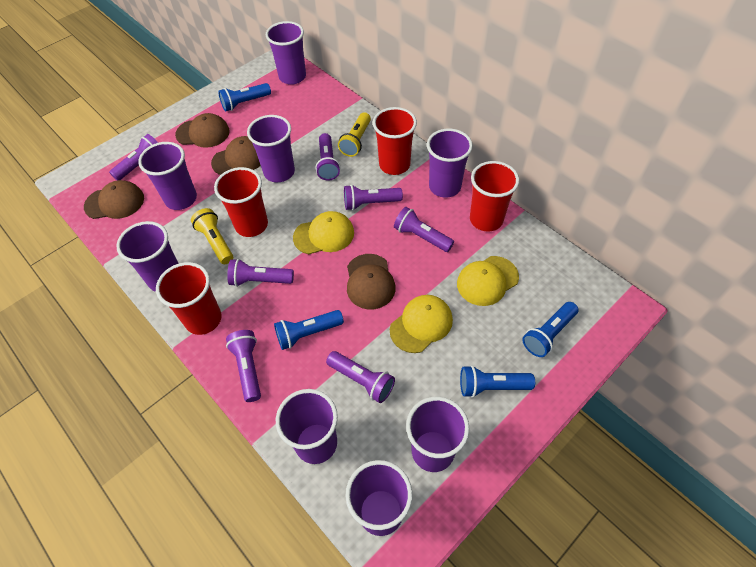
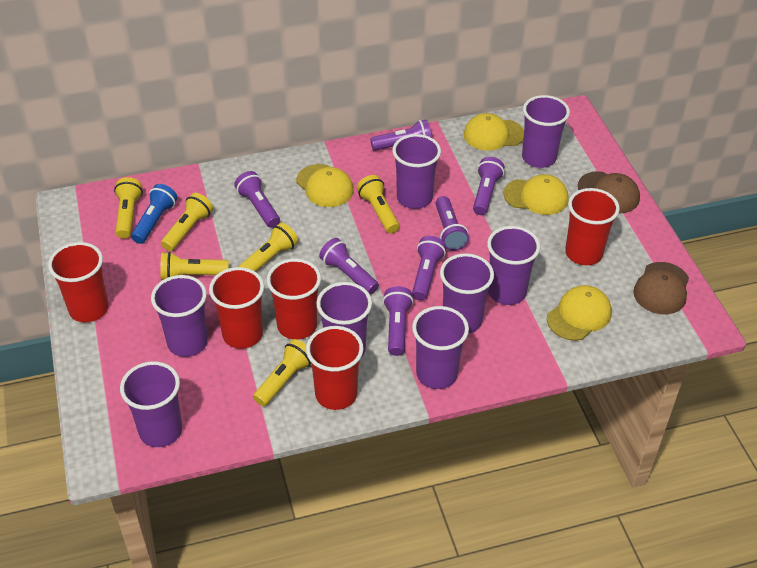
blue flashlight: [218,83,271,111] [274,310,344,350] [460,365,535,398] [522,302,579,357] = 4 -> [131,184,177,244] = 1
brown cap: [84,180,144,219] [175,113,230,148] [211,136,261,175] [347,254,396,310] = 4 -> [578,171,640,214] [633,262,689,314] = 2
red cup: [156,262,222,335] [214,167,268,237] [373,107,417,175] [470,161,519,231] = 4 -> [48,242,109,322] [209,267,264,349] [267,259,321,339] [306,326,364,410] [565,188,620,265] = 5
yellow cap: [293,211,354,254] [390,295,453,353] [457,256,519,306] = 3 -> [296,164,354,207] [464,113,524,151] [504,174,569,215] [547,285,612,341] = 4
yellow flashlight: [191,208,233,264] [338,112,371,157] = 2 -> [114,177,143,239] [160,252,229,280] [161,193,213,251] [238,222,298,272] [253,339,311,406] [357,175,400,233] = 6

